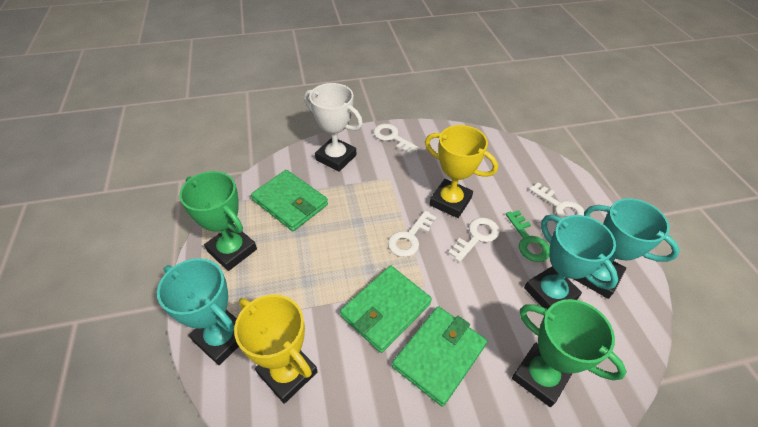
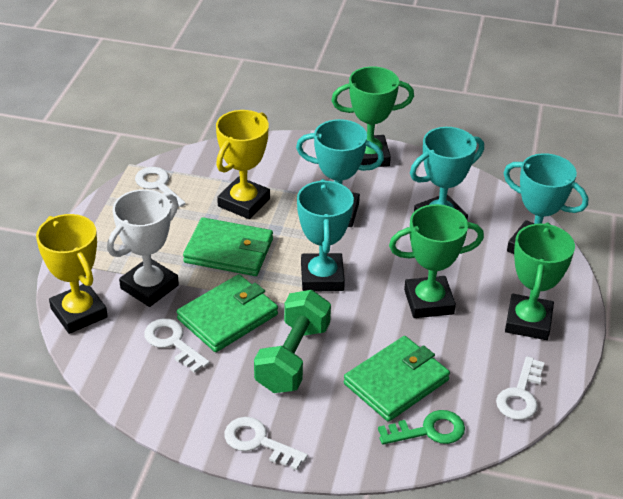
green dumbbell: none = 0 -> [254,290,331,393] = 1
green trophy: [179,171,257,271] [512,299,627,407] = 2 -> [331,66,414,167] [389,204,484,318] [505,222,575,340] = 3
turquoise trophy: [157,258,239,365] [524,215,618,309] [574,198,680,299] = 3 -> [296,119,384,227] [297,179,354,291] [410,127,484,219] [503,153,588,254] = 4

